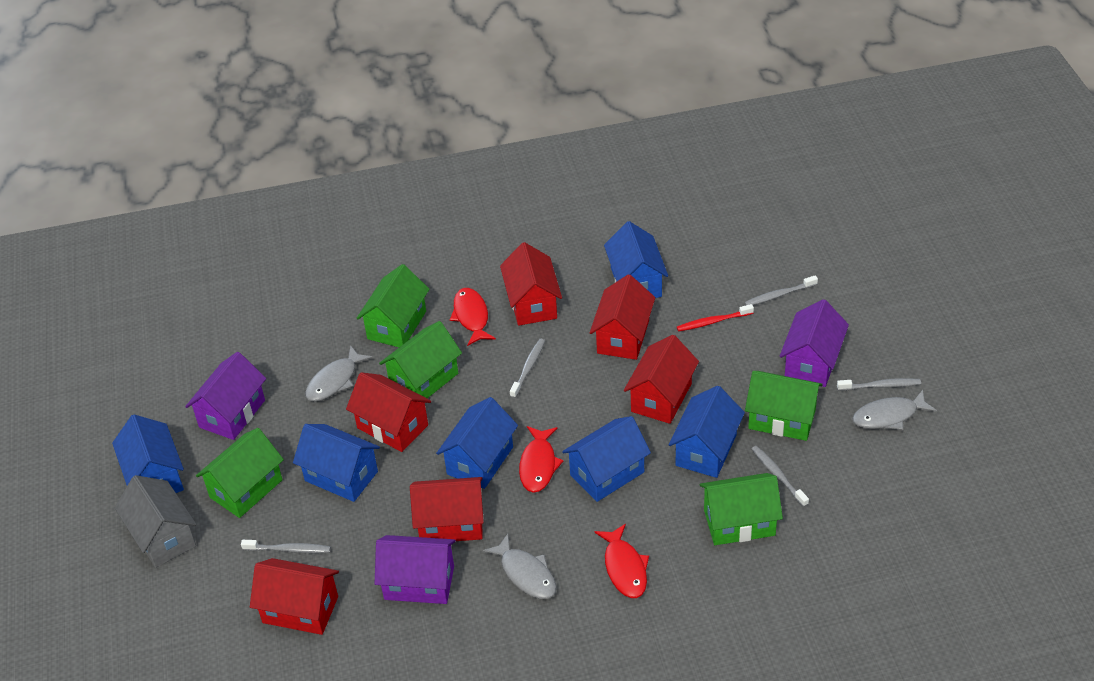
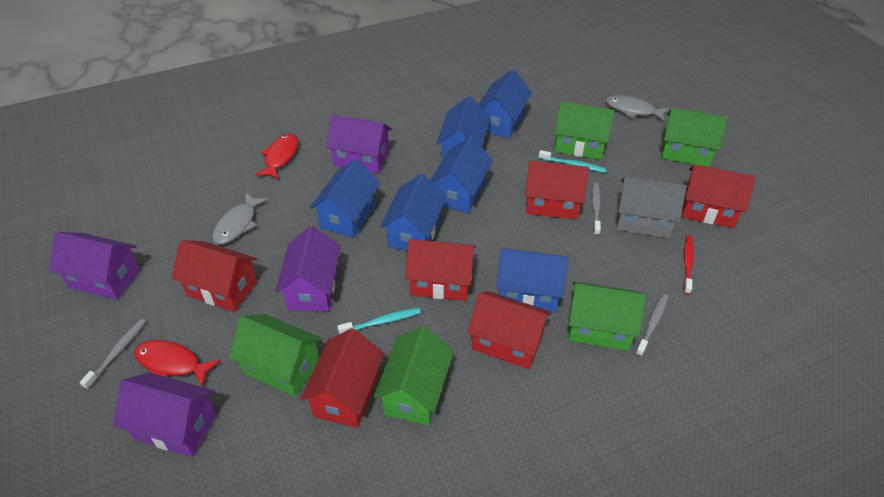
grey fish: [305,345,373,402] [483,534,557,599] [852,390,937,430] = 3 -> [212,192,268,244] [606,95,670,122] = 2
grey toothbrush: [241,540,331,553] [510,339,545,398] [744,275,818,305] [752,446,809,507] [837,378,921,391] = 5 -> [80,319,146,389] [592,183,601,236] [636,294,669,357] = 3
purple house: [185,352,266,440] [375,535,456,604] [780,299,849,387] = 3 -> [49,232,140,300] [114,373,217,457] [275,226,341,312] [326,114,392,173] = 4
red fish: [450,288,496,346] [519,426,563,493] [594,524,649,598] = 3 -> [134,340,221,387] [255,133,298,180] = 2
turquoise toothbrush: none = 0 -> [337,308,421,334] [539,150,607,173] = 2

